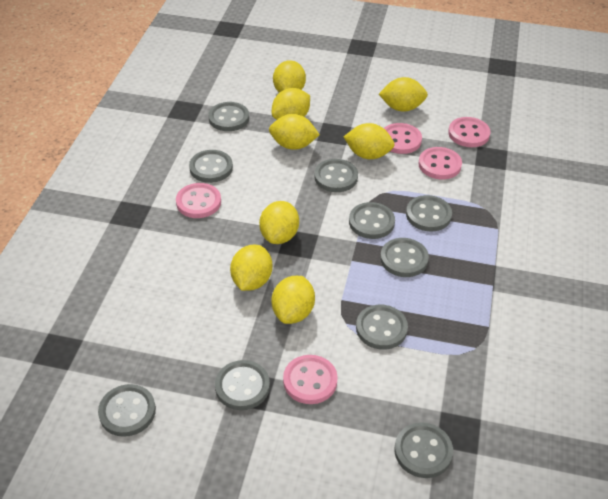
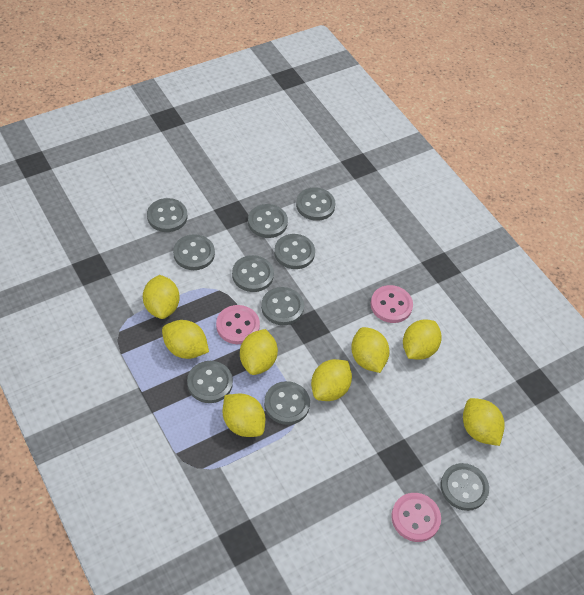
pink button: [176,183,221,218] [283,355,338,404] [384,123,422,154] [418,147,462,179] [448,117,491,147] = 5 -> [216,305,260,344] [371,285,413,323] [391,493,441,542] = 3

